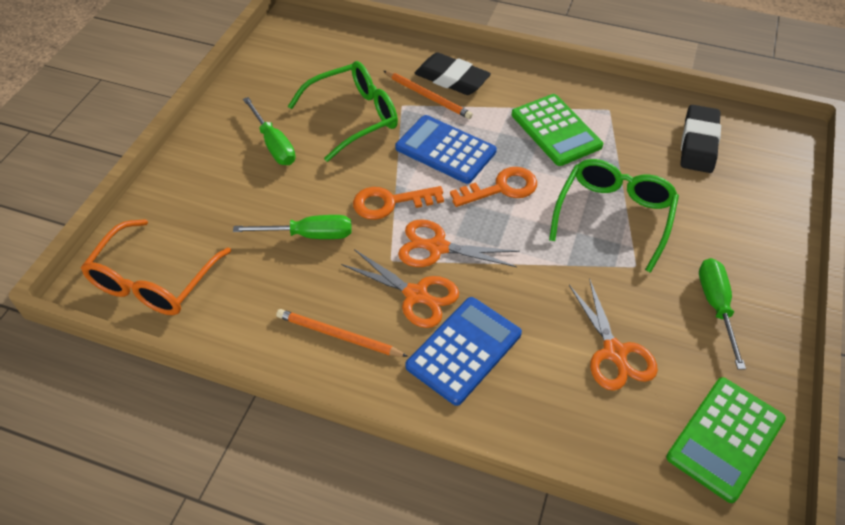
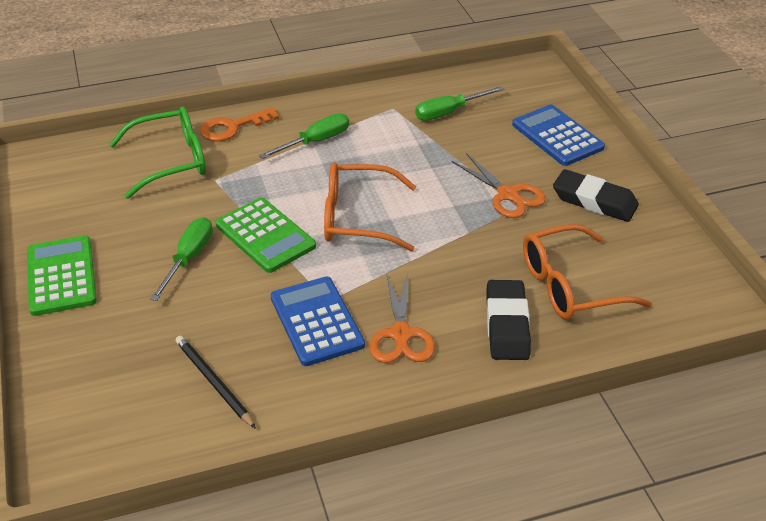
black pencil: none = 0 -> [175,336,256,429] = 1
green glasses: [288,61,398,162] [549,159,679,273] = 2 -> [109,107,206,199] = 1
orange glasses: [81,219,231,315] = 1 -> [324,162,416,251] [523,224,652,320] = 2
orange key: [353,186,444,220] [450,167,537,207] = 2 -> [200,107,279,142] = 1
orange pencil: [276,309,408,357] [384,71,473,119] = 2 -> none = 0
orange scissors: [341,249,459,328] [398,219,520,267] [569,278,658,391] = 3 -> [369,272,435,363] [452,153,546,218] = 2

